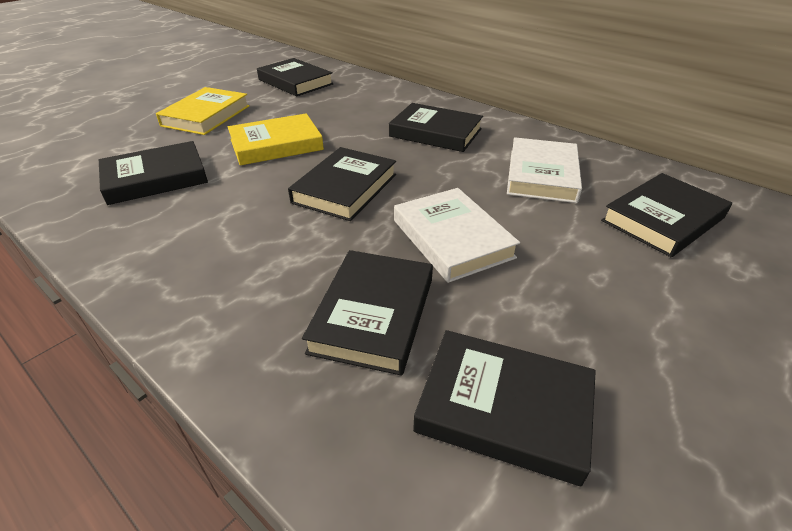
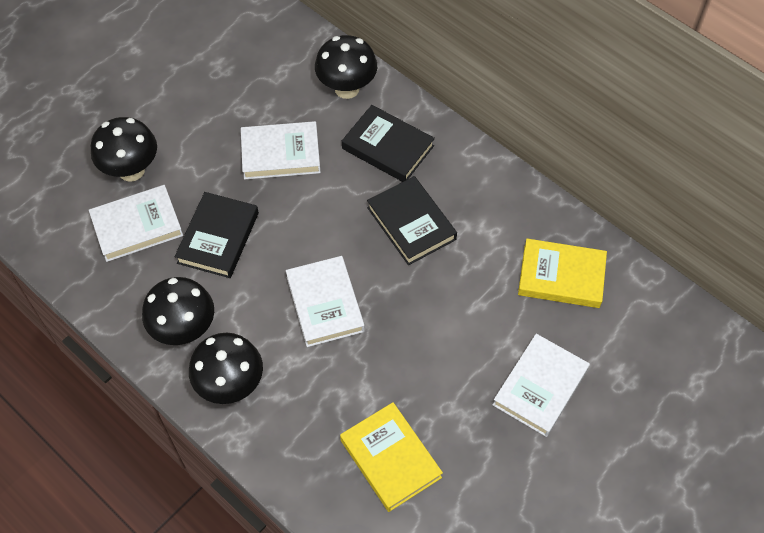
black book: [99,141,208,205] [257,58,334,96] [288,147,396,221] [302,250,433,376] [389,103,483,152] [413,330,596,486] [601,173,732,257] = 7 -> [175,192,259,278] [342,105,435,182] [367,176,457,265] = 3
black mushroom: none = 0 -> [91,117,157,182] [142,277,214,345] [189,333,263,404] [315,35,377,99] = 4
white book: [394,188,520,283] [507,137,582,203] = 2 -> [89,185,183,262] [241,121,321,180] [286,256,365,347] [493,334,590,437] = 4

